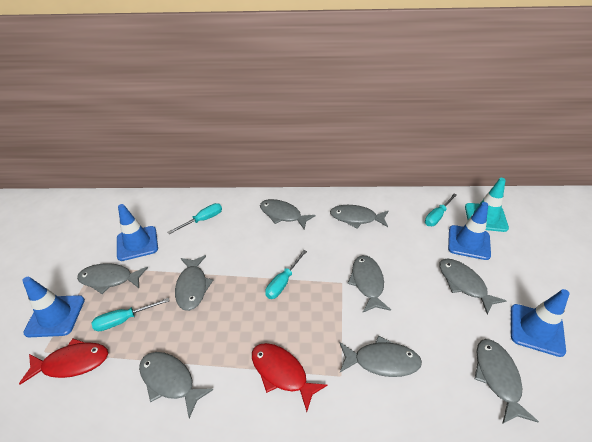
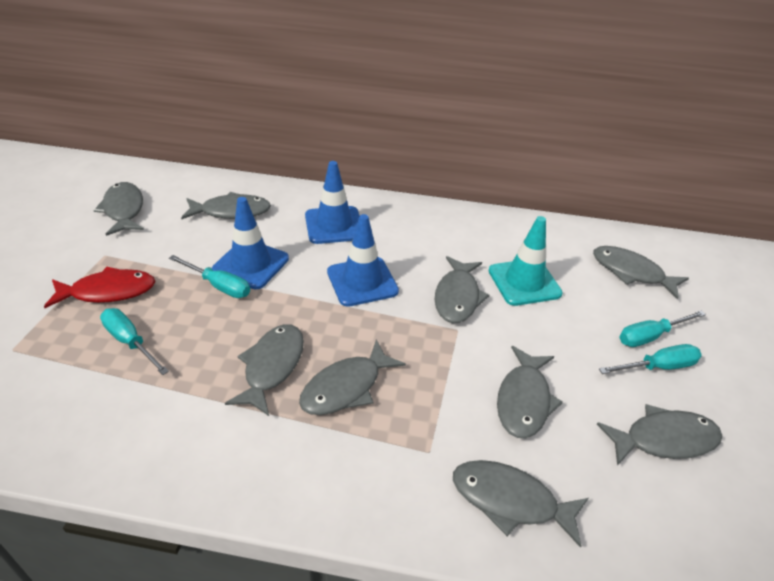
blue traffic cone: [22,277,85,337] [117,204,158,261] [448,202,491,260] [511,289,570,357] = 4 -> [212,197,289,289] [305,161,359,244] [327,214,399,307] = 3
red fish: [19,338,108,385] [252,343,328,412] = 2 -> [44,267,155,308] = 1

